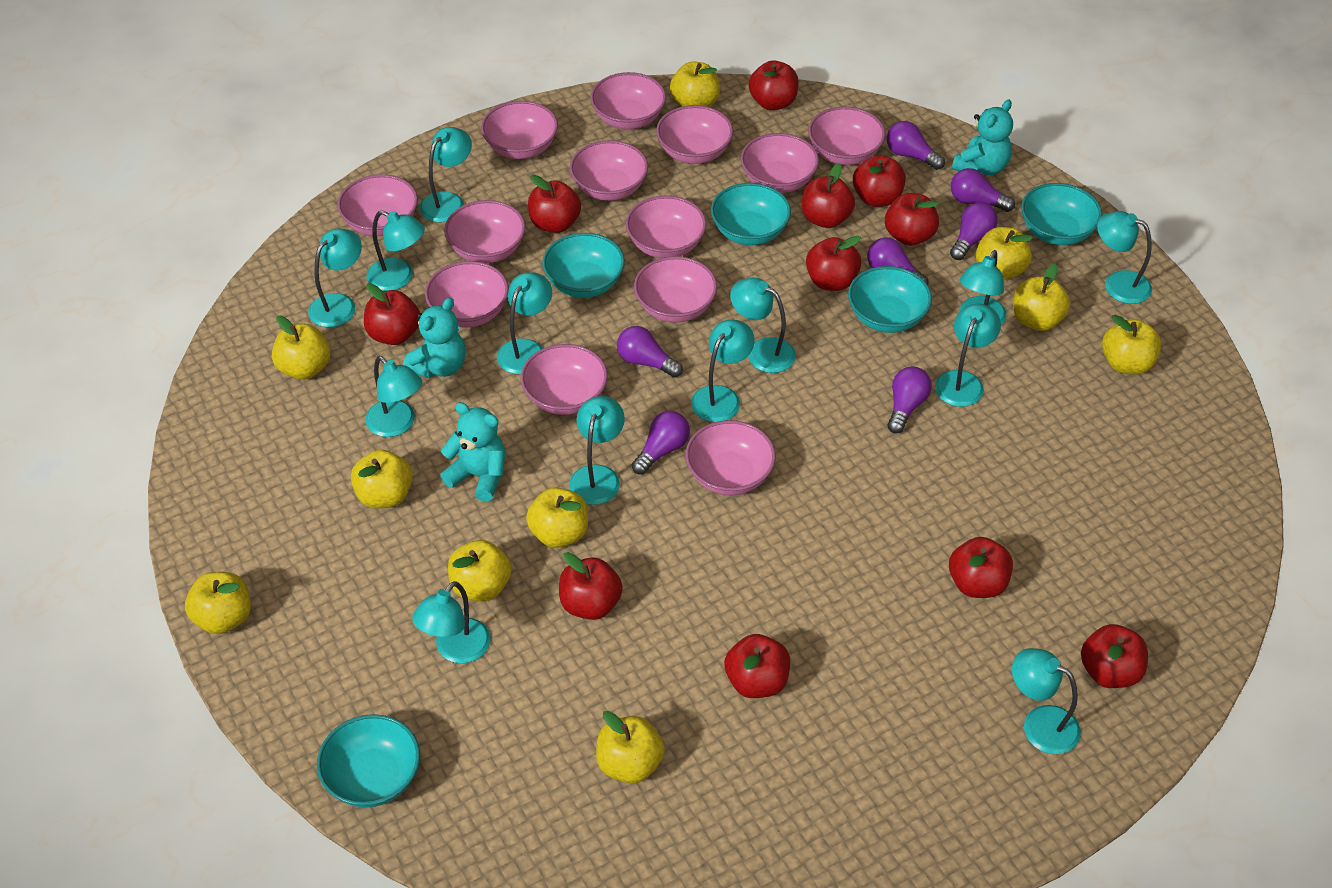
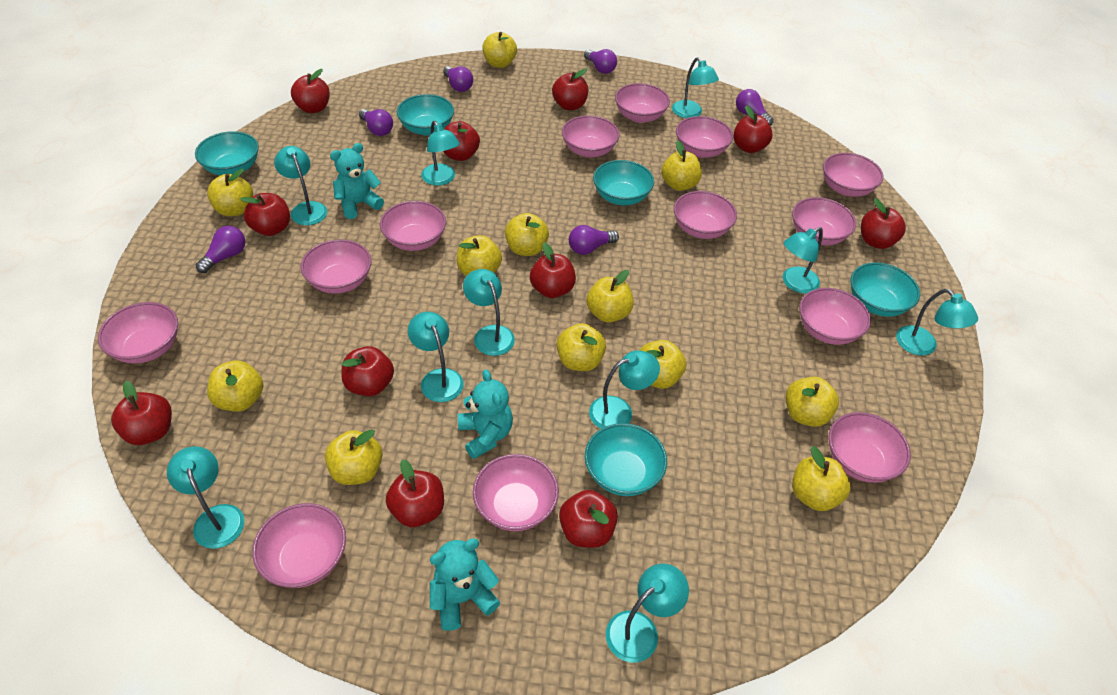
purple light bulb: [617,326,683,378] [632,411,690,475] [867,238,929,285] [887,121,945,170] [887,366,932,434] [950,202,998,260] [951,168,1015,212] = 7 -> [196,226,246,273] [359,109,393,136] [443,66,473,92] [569,225,619,255] [584,49,617,74] [736,89,774,126] = 6
turquoise lamp: [308,228,362,327] [365,356,422,437] [366,210,425,291] [412,581,491,663] [420,127,472,223] [497,272,552,374] [569,396,625,505] [691,320,755,422] [730,278,796,373] [935,304,1001,407] [959,250,1006,325] [1012,648,1081,754] [1097,211,1152,304] = 13 -> [167,446,245,549] [274,146,327,225] [408,312,464,402] [421,121,460,186] [463,269,515,356] [589,350,660,429] [606,564,689,663] [672,57,719,118] [783,227,823,293] [896,289,978,356] = 10
yellow apple: [185,572,251,634] [272,315,330,380] [351,450,413,508] [448,540,511,601] [526,487,588,548] [596,711,665,784] [670,62,720,107] [976,227,1033,280] [1013,263,1070,331] [1102,315,1161,374] = 10 -> [207,169,253,216] [207,361,263,412] [325,429,383,485] [457,235,502,276] [482,32,517,68] [505,213,549,256] [557,323,606,371] [586,270,634,323] [640,340,687,389] [661,140,702,191] [786,377,839,427] [792,446,850,511] = 12

